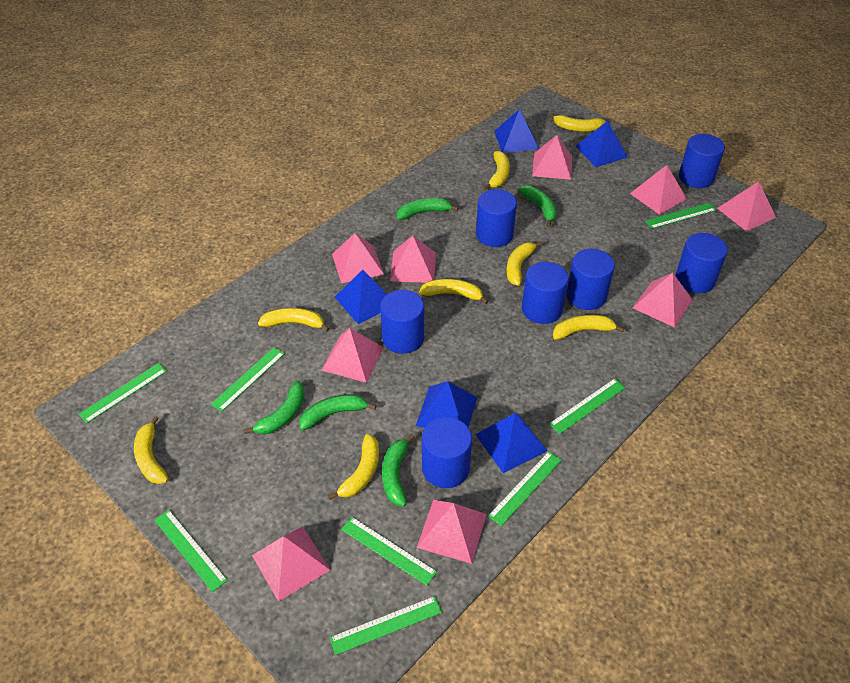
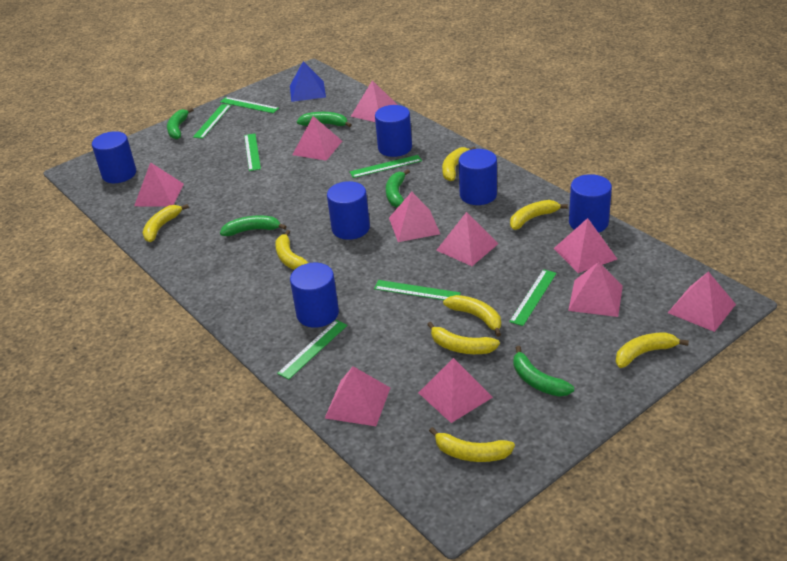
blue cylinder: [380,290,424,354] [422,417,472,488] [476,189,517,247] [522,262,568,324] [567,249,615,310] [675,233,728,293] [679,134,725,188] = 7 -> [92,131,136,183] [290,263,339,328] [327,181,370,240] [375,105,412,157] [459,149,497,205] [569,174,612,233] = 6
blue pyramid: [335,270,387,324] [416,381,477,428] [475,413,547,473] [494,109,539,153] [575,121,628,167] = 5 -> [290,61,326,102] = 1
green ruler: [79,363,167,423] [154,510,228,592] [211,347,285,412] [329,596,442,655] [341,517,437,586] [488,451,562,526] [549,378,626,434] [645,203,716,229] = 8 -> [193,104,231,139] [220,97,279,113] [244,133,261,171] [277,320,348,380] [350,155,422,178] [374,280,461,300] [509,269,557,326] = 7
pink pyramid: [252,526,330,602] [321,328,384,383] [332,233,384,283] [390,235,436,283] [417,500,487,564] [532,135,572,180] [630,165,687,215] [633,273,693,328] [717,181,776,231] = 9 -> [134,162,184,207] [293,116,342,161] [325,366,390,426] [350,80,397,122] [389,192,440,242] [418,358,493,423] [436,212,499,266] [554,218,617,273] [568,262,623,317] [668,272,736,332] = 10

